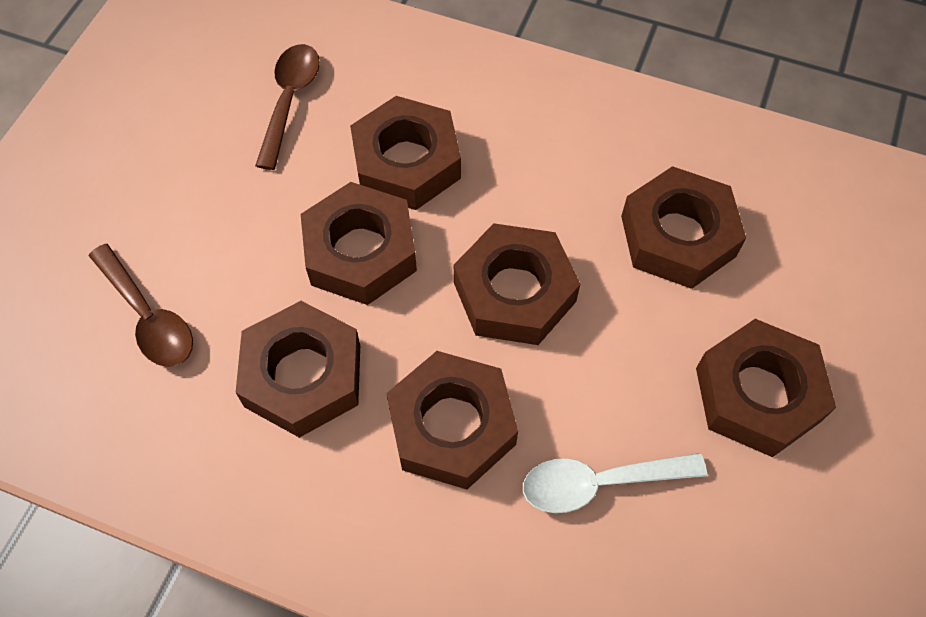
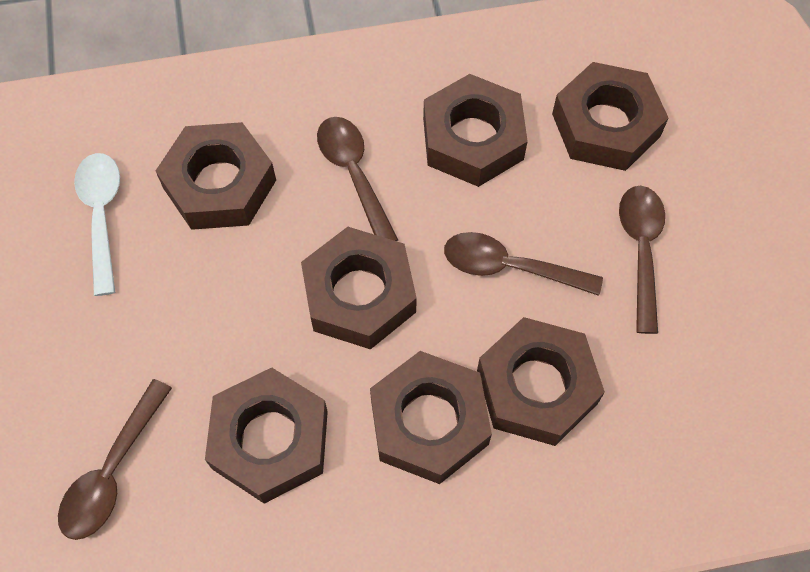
brown spoon: [89,244,193,367] [255,44,320,170] = 2 -> [58,379,172,540] [317,117,398,241] [444,232,603,296] [619,186,665,334] = 4

